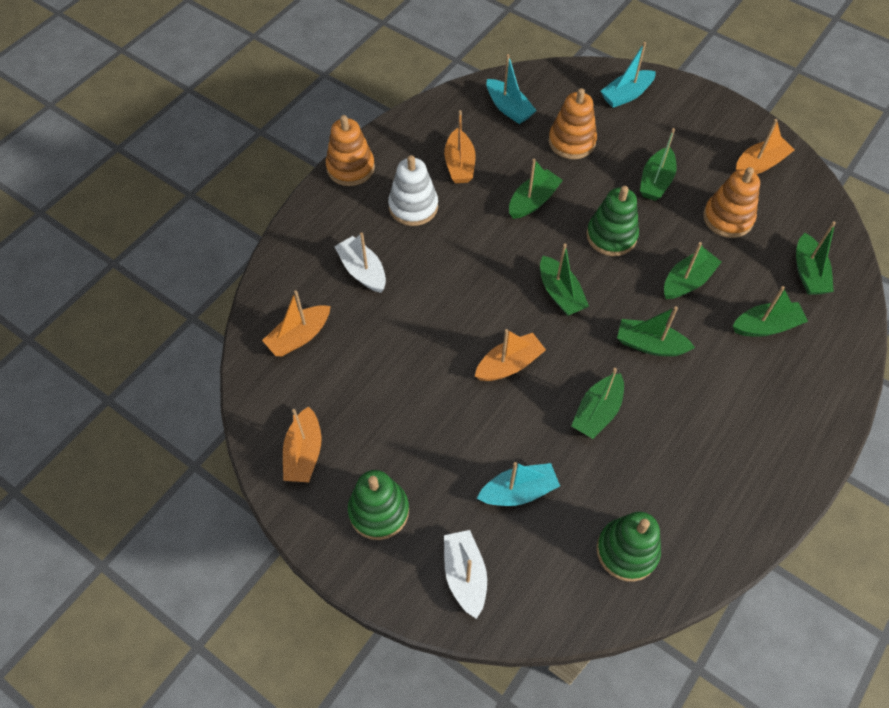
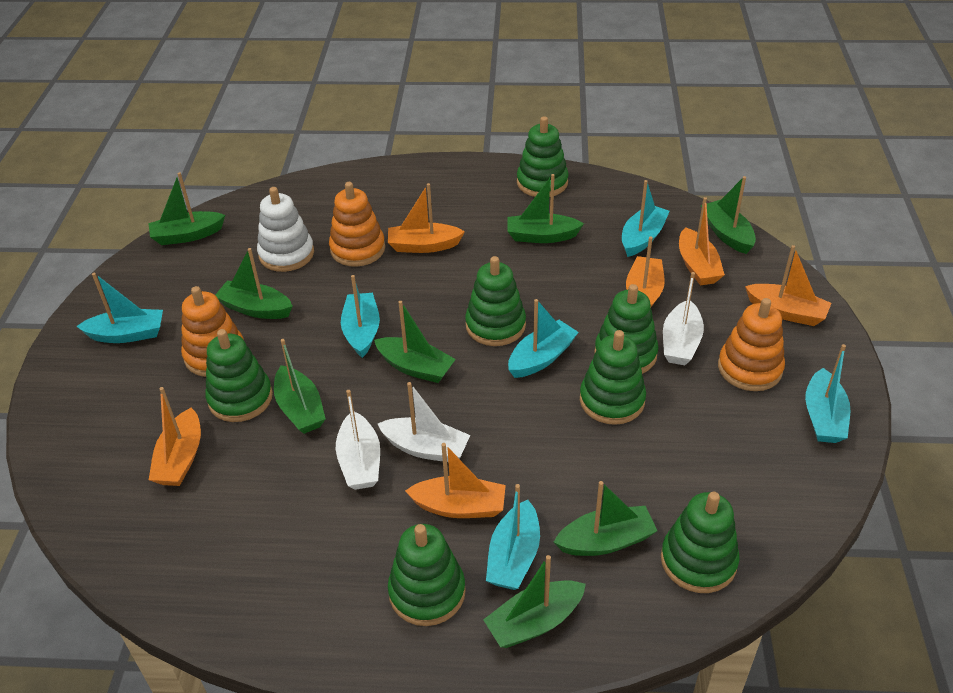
green stacking toy: [348,470,409,540] [587,186,639,256] [597,512,661,581] = 3 -> [205,329,273,422] [388,524,466,626] [465,256,526,346] [517,116,569,197] [580,330,646,425] [594,284,658,374] [661,492,739,593] = 7
orange boat: [262,290,331,356] [283,406,321,482] [444,110,476,183] [475,329,546,381] [736,119,795,174] = 5 -> [149,387,201,486] [388,183,465,253] [405,443,506,518] [626,236,665,308] [679,197,725,286] [745,245,831,326] = 6
turquoise boat: [477,462,560,506] [486,54,537,124] [601,42,656,108] = 3 -> [76,273,163,343] [341,275,380,358] [486,484,540,590] [508,299,579,378] [622,180,670,257] [805,344,850,443] = 6
white boat: [334,232,386,293] [444,530,487,619] = 2 -> [336,390,380,490] [378,382,470,462] [663,272,704,365] = 3

